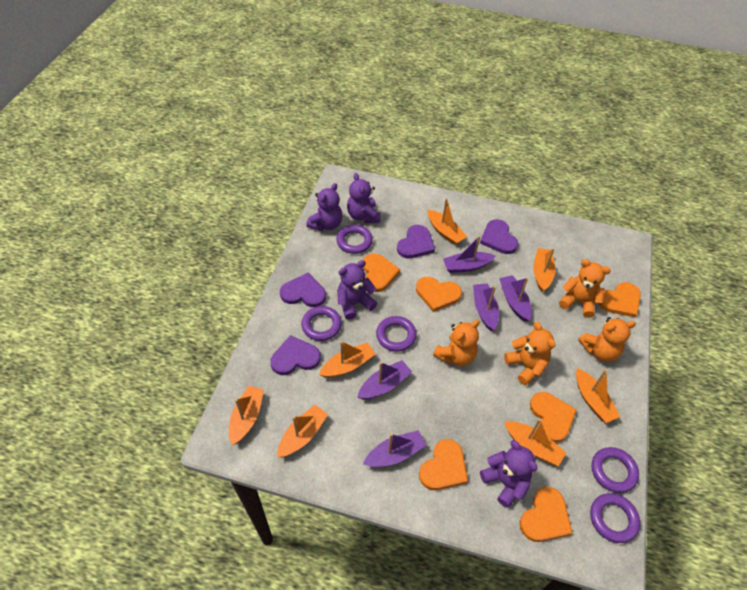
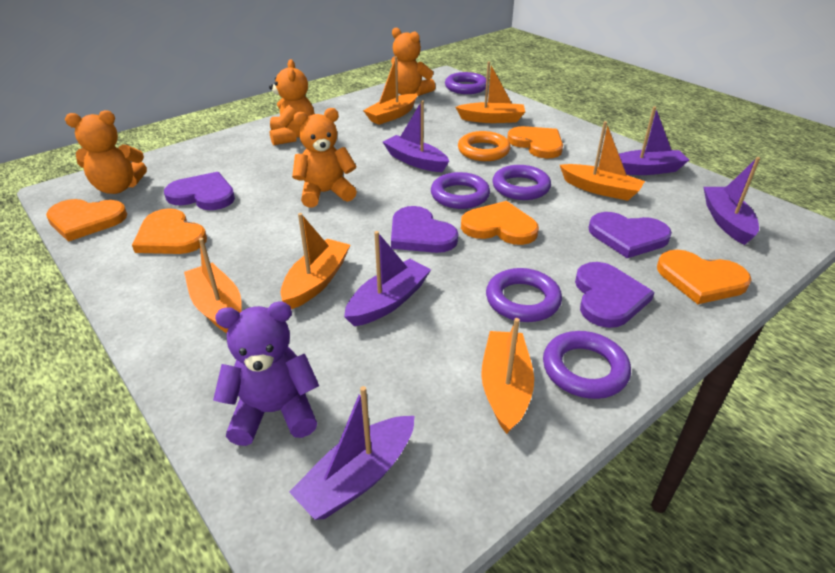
orange boat: [229,386,264,445] [277,405,328,457] [319,341,375,378] [428,198,467,245] [505,419,566,466] [533,248,555,292] [576,368,620,423] = 7 -> [184,238,242,333] [281,213,350,309] [363,57,417,125] [456,62,525,123] [481,318,534,434] [560,121,645,201] = 6
orange heart: [363,253,400,292] [416,277,462,312] [419,439,468,490] [520,487,572,542] [530,392,577,443] [598,282,641,318] = 6 -> [46,199,127,242] [132,208,207,254] [461,201,539,245] [507,126,563,159] [657,250,752,304] = 5
orange ring: none = 0 -> [458,131,511,161] = 1
purple teddy bear: [306,183,343,231] [337,260,377,320] [347,173,380,223] [480,440,538,508] = 4 -> [213,302,319,446] = 1

